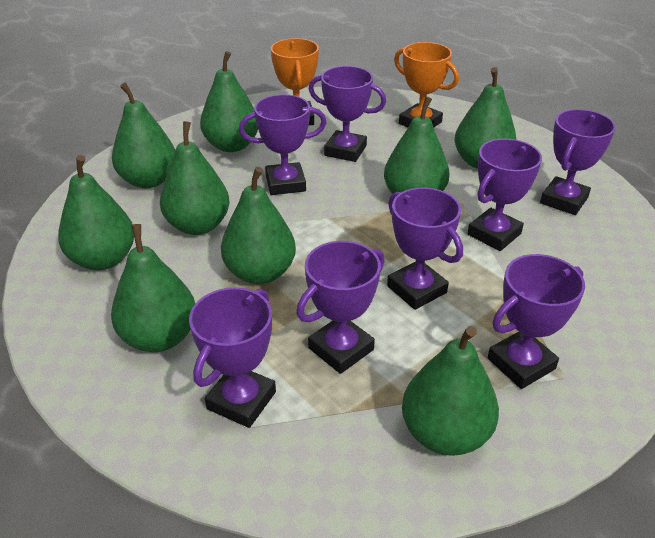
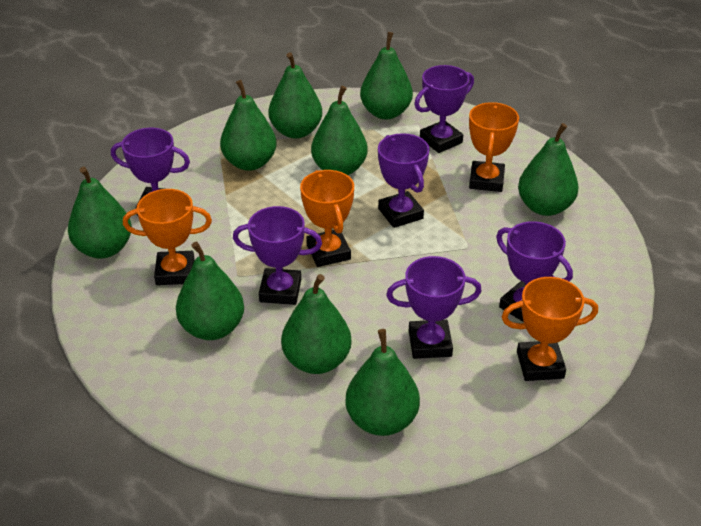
orange trophy: [271,38,319,125] [394,42,459,127] = 2 -> [123,189,212,285] [300,170,354,267] [469,102,519,192] [502,277,598,381] = 4
purple trophy: [189,287,276,428] [239,94,326,195] [296,241,385,374] [309,66,386,162] [387,187,463,310] [467,139,542,251] [487,254,585,389] [540,109,616,215] = 8 -> [111,128,190,216] [233,206,322,305] [378,133,430,228] [386,256,482,359] [414,65,474,153] [496,221,573,322] = 6

